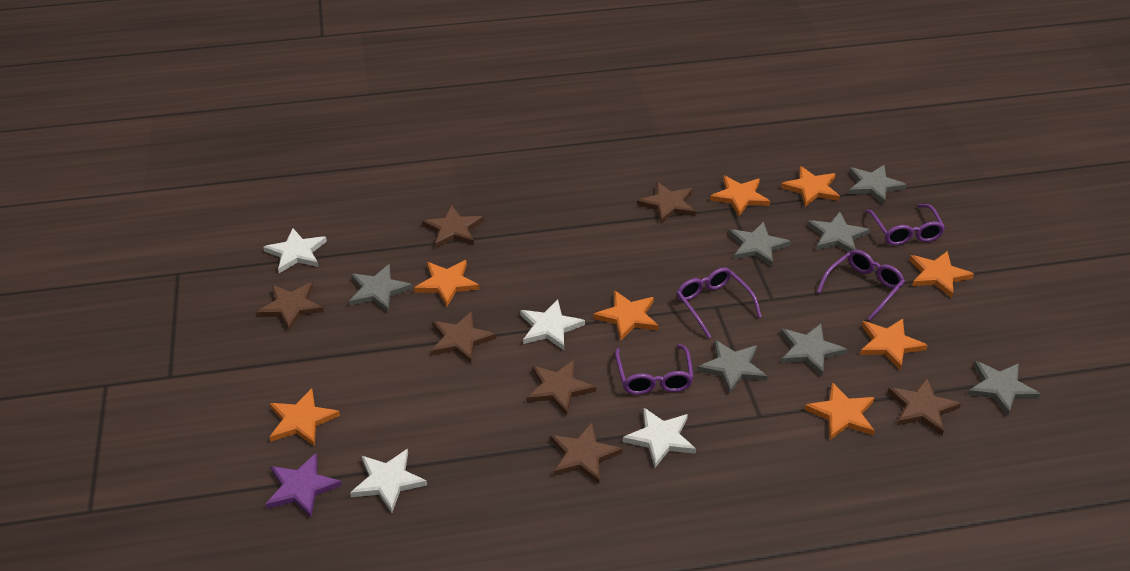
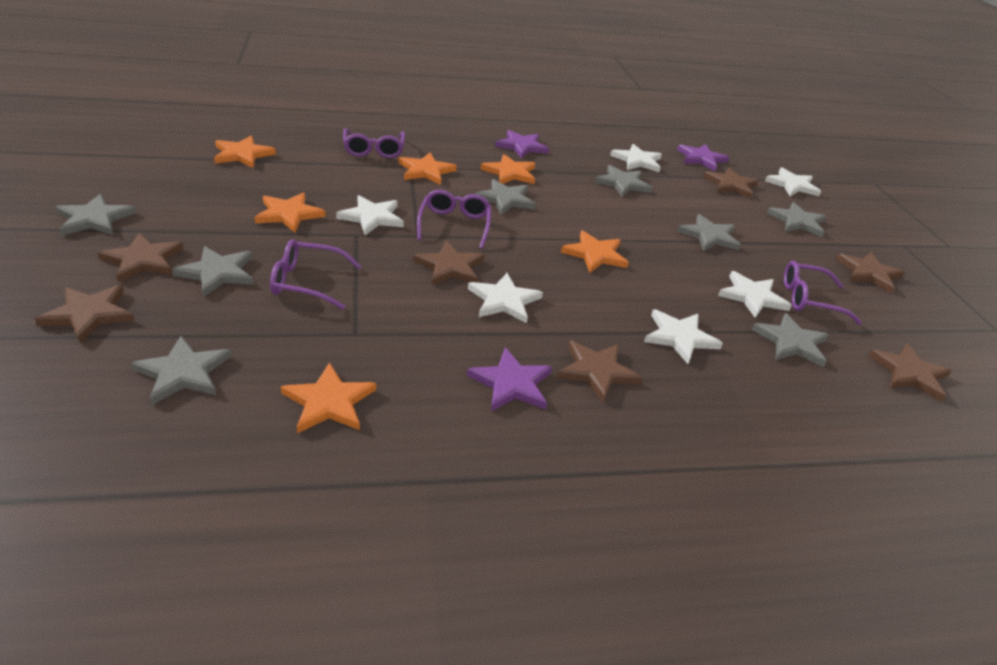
grey star: [349,264,413,312] [697,340,768,394] [729,222,791,266] [781,324,847,376] [807,212,870,252] [849,165,907,205] [967,361,1041,416] = 7 -> [55,194,136,236] [131,336,232,405] [172,246,254,297] [474,179,536,215] [594,165,652,197] [677,214,741,251] [752,313,829,367] [767,202,826,237] = 8
orange star: [270,388,340,447] [414,260,479,306] [593,290,659,341] [710,176,770,216] [781,166,840,207] [804,382,875,440] [860,319,928,370] [910,251,974,298] = 8 -> [214,136,276,168] [254,192,326,233] [281,362,376,433] [399,152,457,185] [481,154,535,184] [561,231,629,272] = 6
purple star: [265,453,342,518] = 1 -> [467,348,552,411] [495,130,549,158] [677,144,729,171] = 3
white star: [263,228,327,273] [350,449,427,513] [520,299,585,350] [623,408,696,468] = 4 -> [336,195,404,235] [468,273,543,323] [610,144,662,172] [644,309,723,364] [718,271,792,318] [765,168,821,196] = 6

